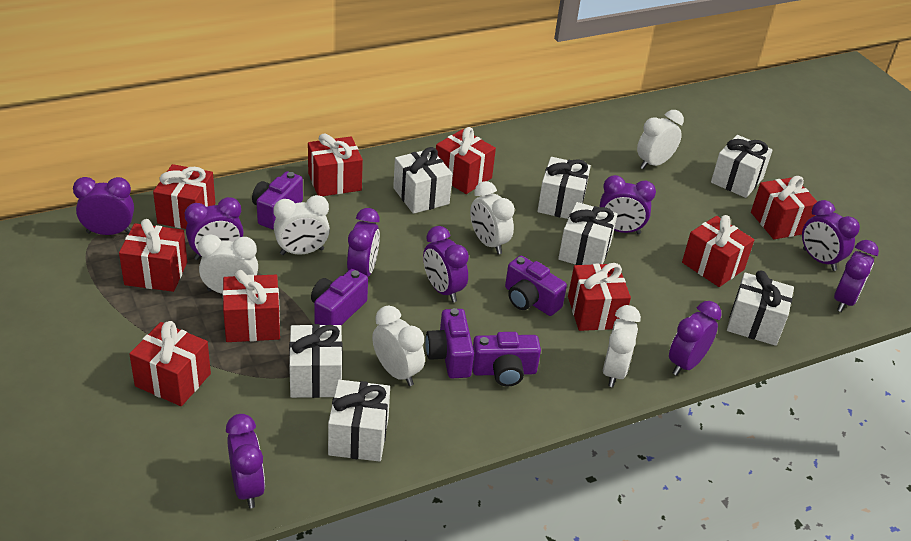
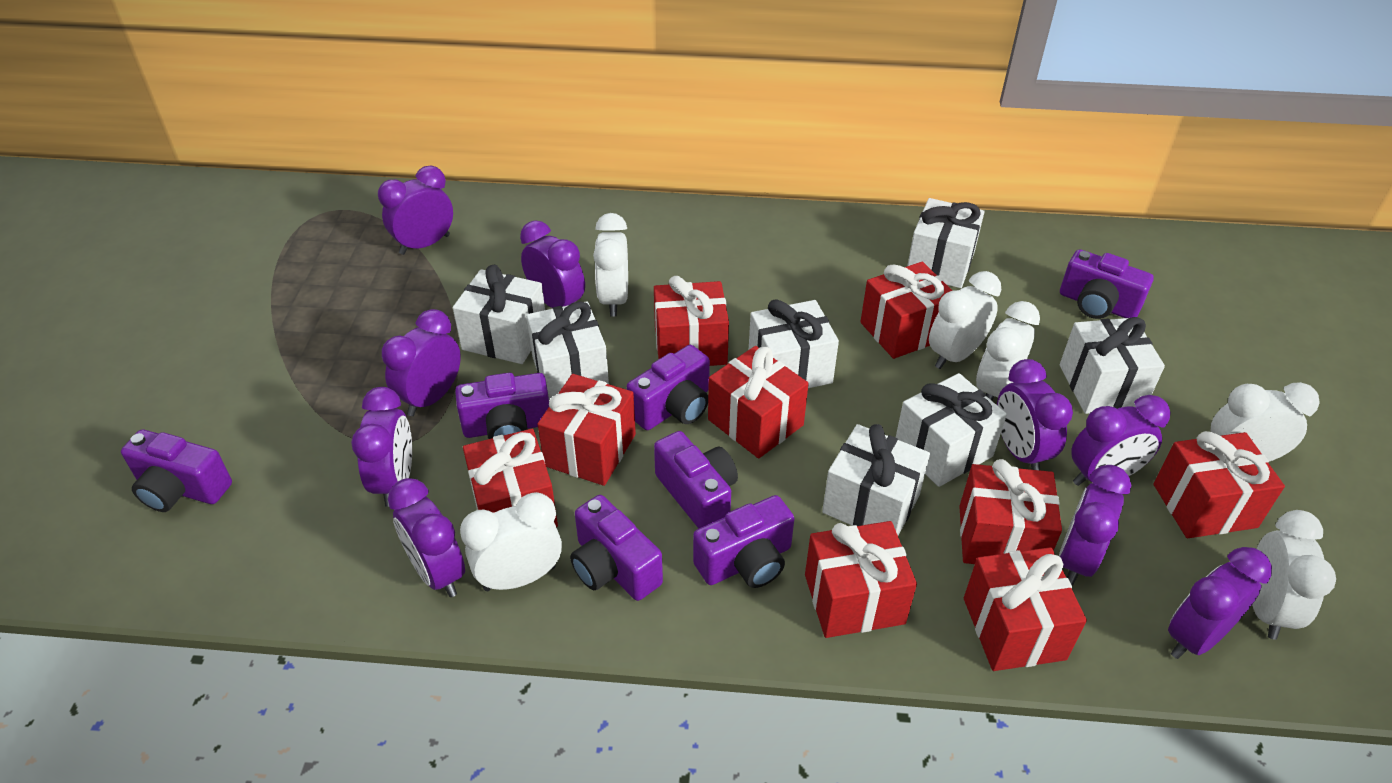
purple camera: [252,171,303,229] [311,269,368,325] [425,308,474,379] [472,332,541,387] [505,256,567,316] = 5 -> [121,430,232,512] [455,373,549,439] [570,495,663,601] [627,345,710,430] [654,431,738,529] [693,495,794,588] [1060,249,1154,319] = 7

